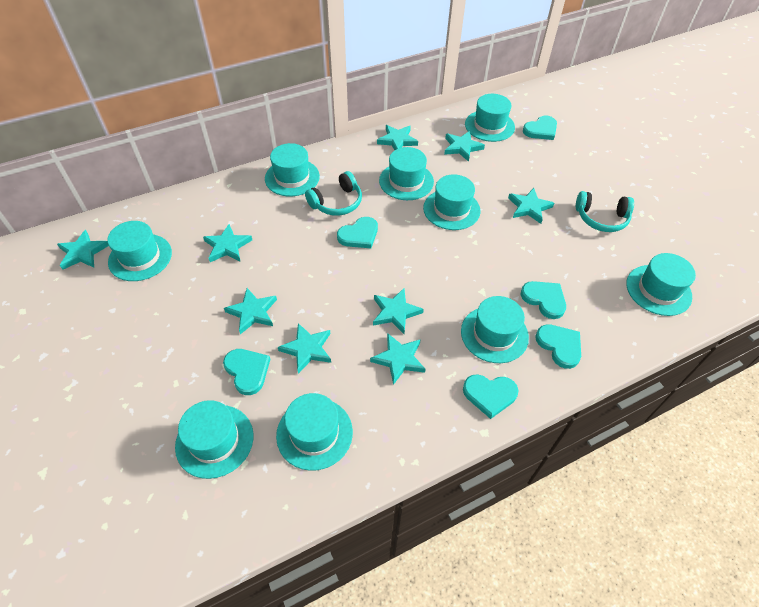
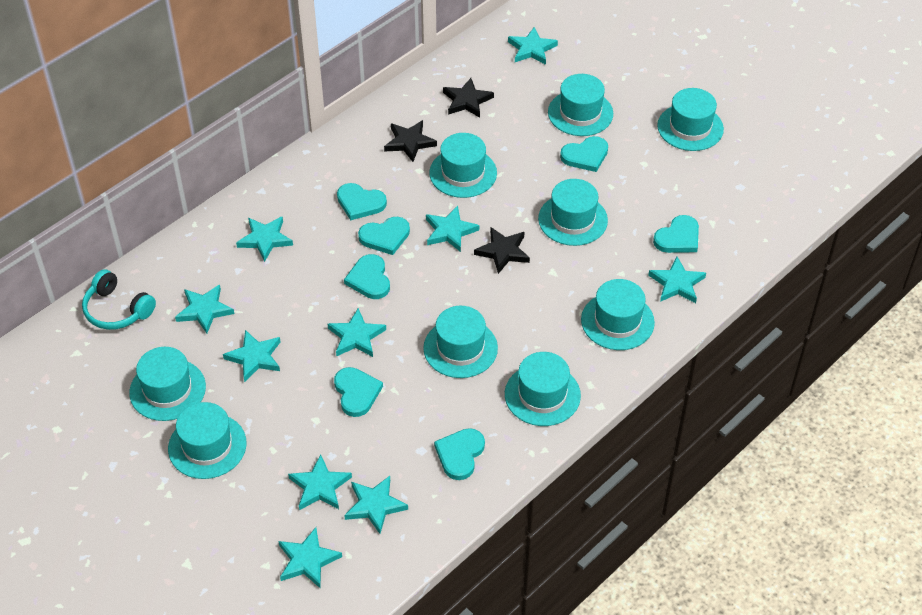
black star: none = 0 -> [384,120,437,162] [443,78,494,118] [474,227,530,274] = 3
turquoise headphones: [305,171,362,216] [576,191,634,232] = 2 -> [82,269,156,330] = 1
turquoise heart: [223,349,270,395] [337,217,378,248] [463,374,519,419] [521,281,566,319] [523,116,557,140] [535,324,581,369] = 6 -> [334,367,383,417] [337,183,387,220] [344,254,390,299] [358,217,410,255] [434,428,485,480] [560,136,608,172] [653,215,699,253] = 7
turquoise star: [57,230,109,270] [203,224,252,262] [224,288,277,334] [278,323,331,374] [370,333,426,385] [373,288,424,334] [377,125,418,150] [444,131,485,162] [508,188,554,224] = 9 -> [175,285,234,334] [223,330,281,382] [236,216,293,262] [279,527,342,588] [288,454,352,510] [328,308,386,357] [344,476,408,534] [426,206,479,252] [508,27,558,65] [648,257,706,303] = 10

